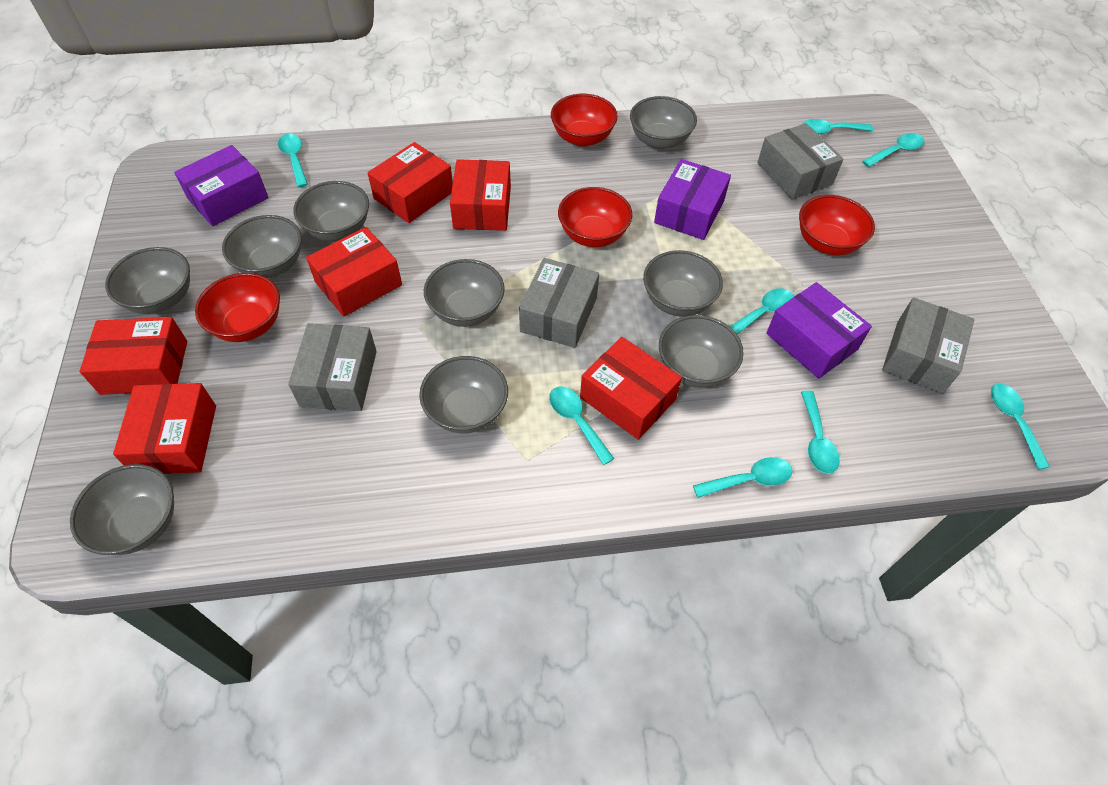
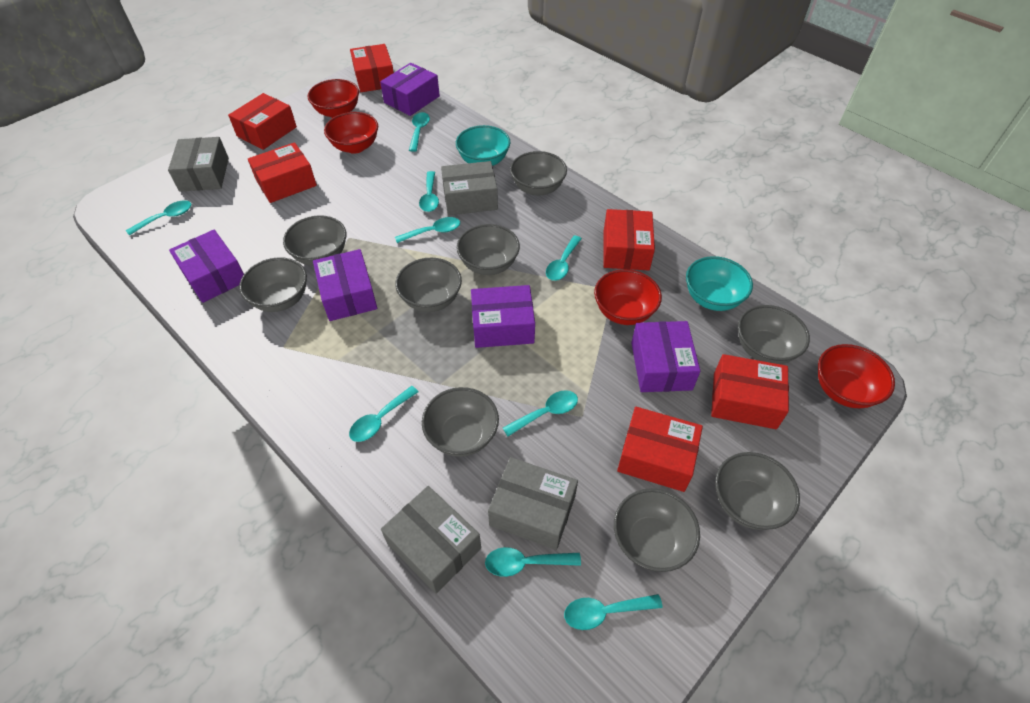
purple box: [174,145,269,226] [654,159,731,240] [766,282,872,379] = 3 -> [169,230,244,303] [313,249,377,321] [380,63,440,116] [471,285,535,348] [631,321,700,392] = 5
turquoise bowl: none = 0 -> [456,125,510,166] [686,256,753,311] = 2
turquoise spoon: [278,134,308,187] [549,387,614,465] [693,457,792,498] [730,288,794,334] [801,390,840,474] [802,119,873,134] [862,133,924,167] [991,383,1050,470] = 8 -> [126,200,192,236] [349,386,418,442] [395,217,460,243] [409,112,430,152] [419,171,439,212] [485,547,581,577] [503,390,578,436] [546,236,582,281] [564,594,663,630] = 9

